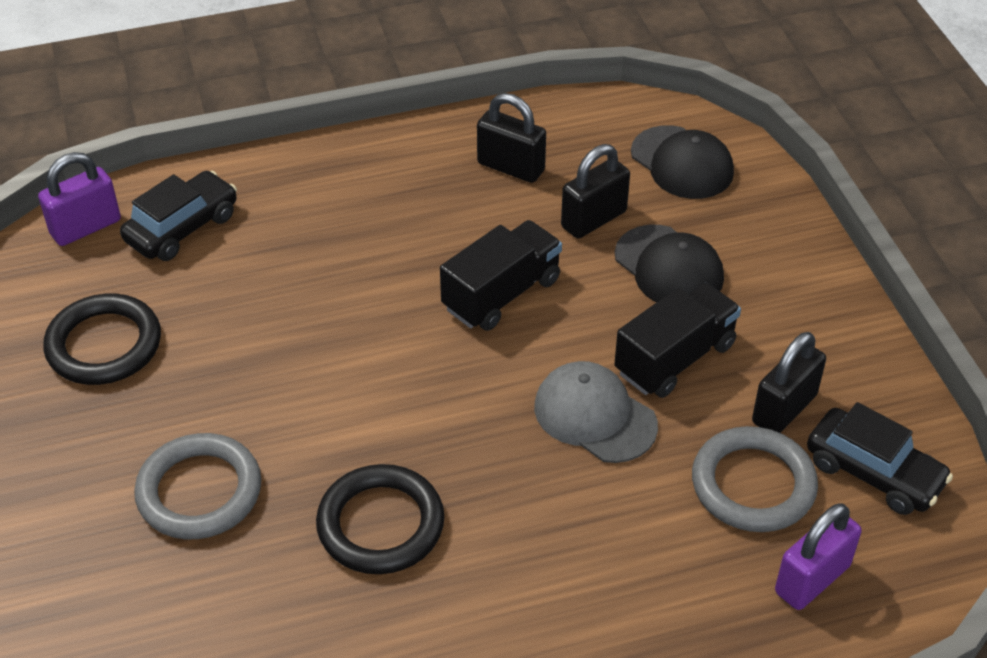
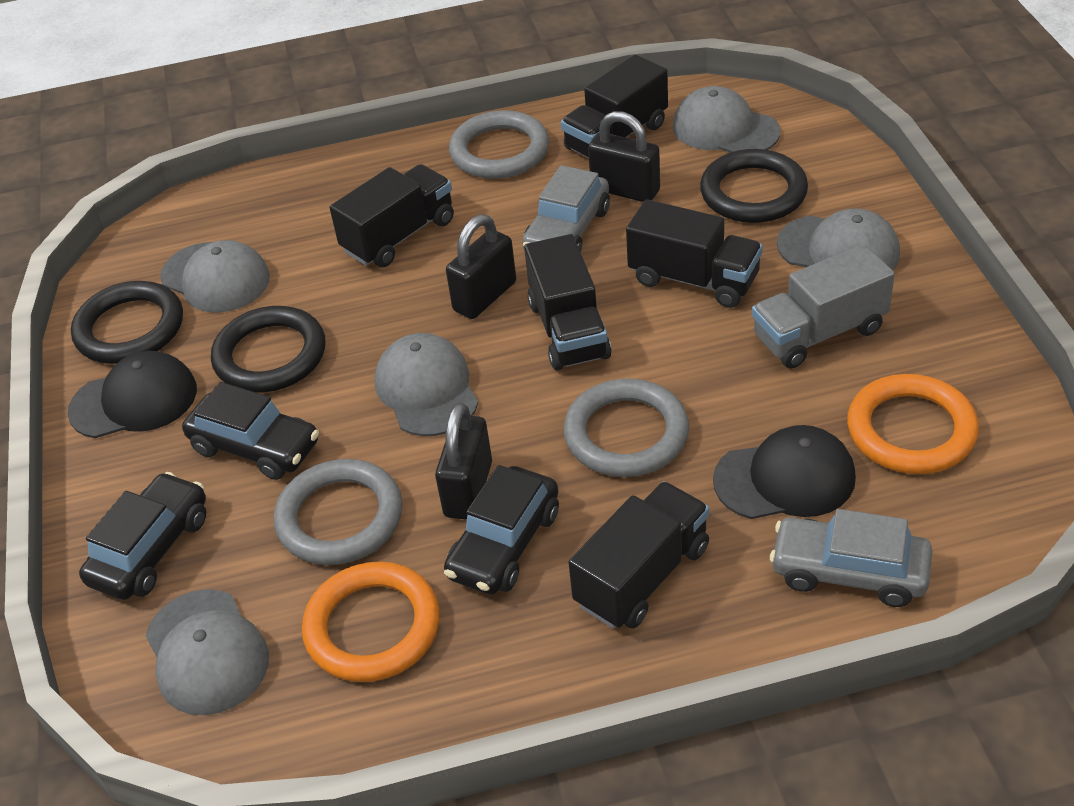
black car: [120,171,237,261] [807,402,953,515] = 2 -> [79,472,206,600] [182,382,319,480] [444,465,559,595] = 3
black ring: [43,294,161,385] [316,464,445,574] = 2 -> [71,281,183,364] [211,306,326,393] [700,149,808,223] = 3
black truck: [440,220,562,331] [614,283,741,398] = 2 -> [330,164,454,267] [524,234,611,371] [561,54,668,158] [568,481,709,629] [626,199,763,308] = 5
grey cap: [534,361,658,463] = 1 -> [146,589,269,715] [160,240,270,313] [374,333,478,436] [672,86,780,153] [777,208,900,270] = 5
grey car: none = 0 -> [522,165,610,252] [770,509,933,607] = 2
grey ring: [134,433,261,539] [692,426,818,532] = 2 -> [274,459,402,565] [449,110,549,179] [563,379,689,477] = 3
grey truck: none = 0 -> [752,244,895,369] = 1
orange ring: none = 0 -> [302,561,440,682] [847,374,979,474] = 2
purple padlock: [38,152,121,246] [775,503,862,610] = 2 -> none = 0

